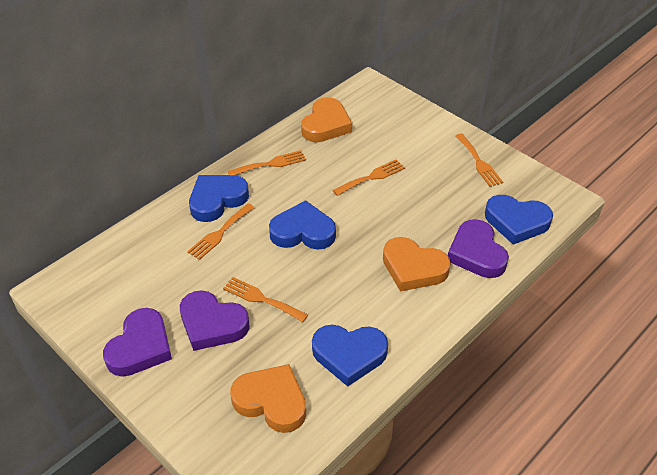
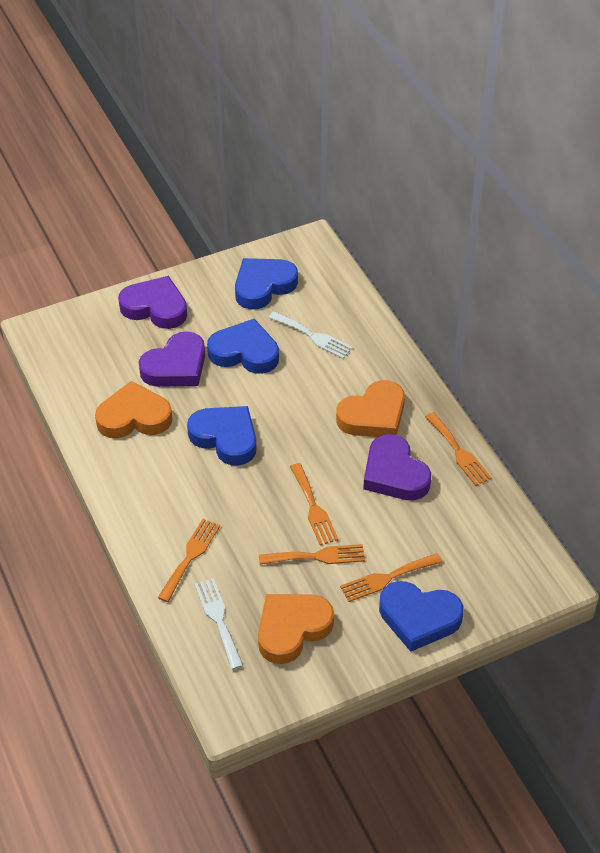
white fork: none = 0 -> [195,578,243,670] [269,311,353,359] = 2

